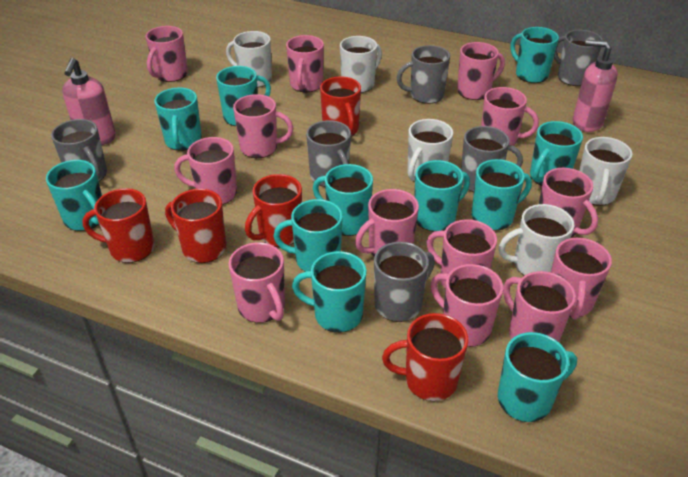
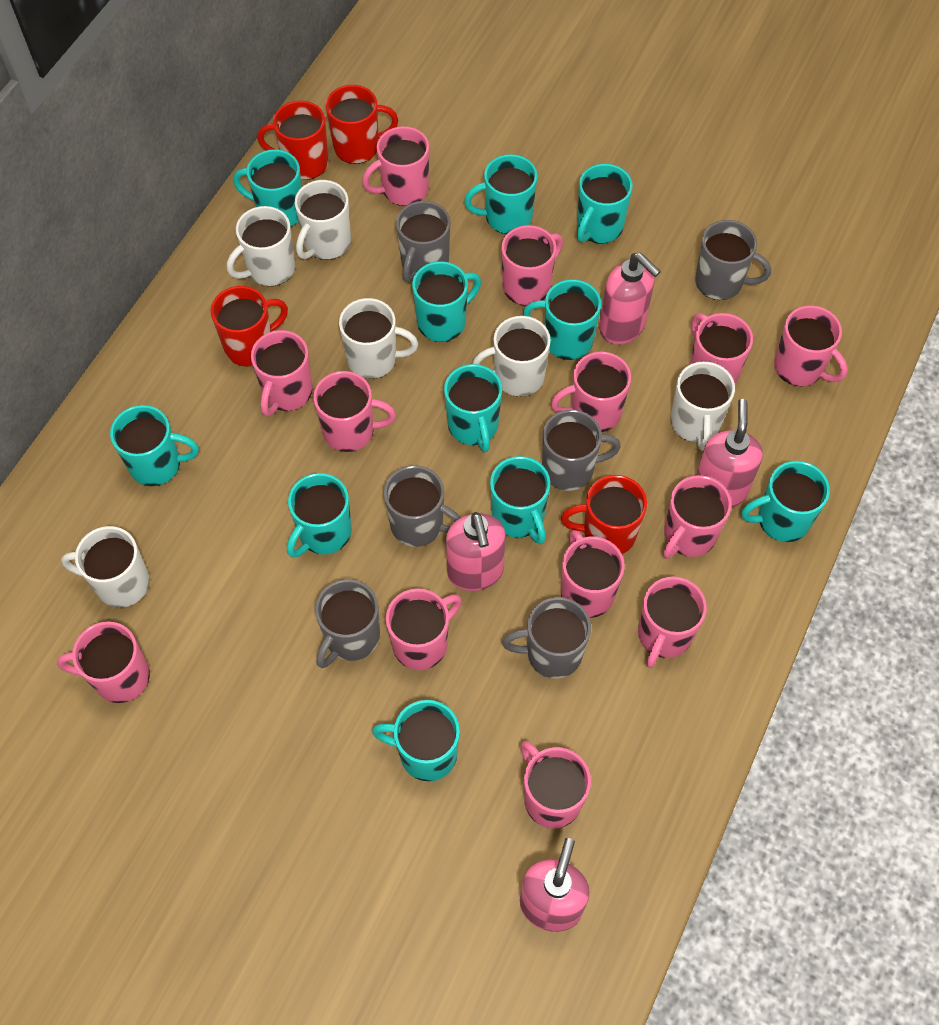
pink soap dispenser: [62,58,116,145] [573,40,618,132] = 2 -> [446,512,506,591] [520,838,590,932] [599,253,661,345] [695,399,763,508] = 4
red mug: [82,188,154,263] [165,189,226,263] [245,174,302,247] [320,77,361,136] [382,313,468,401] = 5 -> [211,286,288,367] [257,101,328,180] [326,85,398,164] [561,475,647,554] = 4
white mug: [226,31,272,88] [340,36,382,93] [407,119,453,182] [499,204,575,276] [579,137,633,206] = 5 -> [61,526,150,608] [227,206,295,286] [295,180,351,260] [339,298,418,379] [472,316,551,397] [670,361,735,451] = 6

